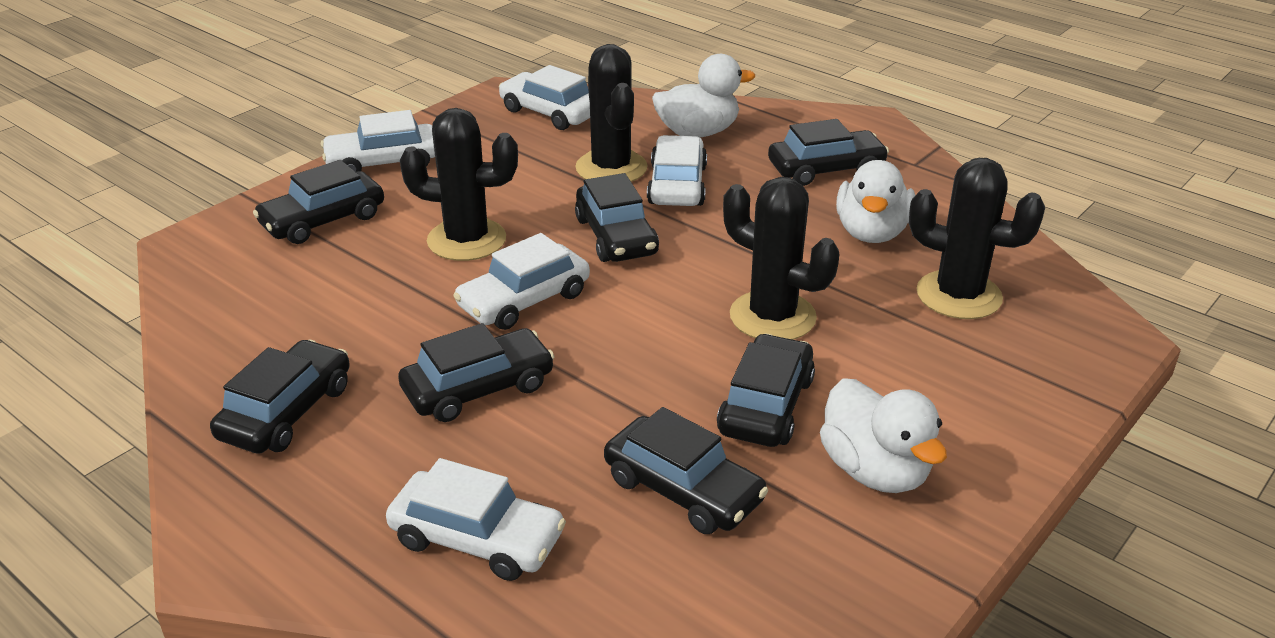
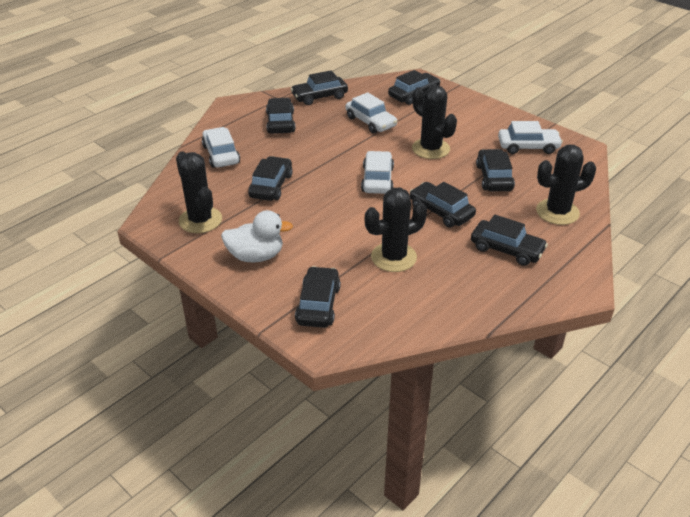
black car: [210,339,350,454] [253,160,384,244] [398,323,555,422] [575,173,659,262] [604,407,768,534] [717,333,815,447] [768,119,889,186] = 7 -> [248,156,293,201] [266,98,296,134] [291,70,348,105] [295,266,341,328] [388,70,440,105] [410,182,476,228] [471,214,548,266] [476,149,515,191] = 8
white car: [321,110,435,172] [386,458,566,581] [453,233,590,330] [499,65,590,130] [647,135,707,206] = 5 -> [202,127,240,168] [346,92,397,134] [361,151,394,194] [498,121,563,154] = 4
white duck: [652,54,755,137] [820,378,947,493] [836,160,915,243] = 3 -> [221,210,293,262] = 1

